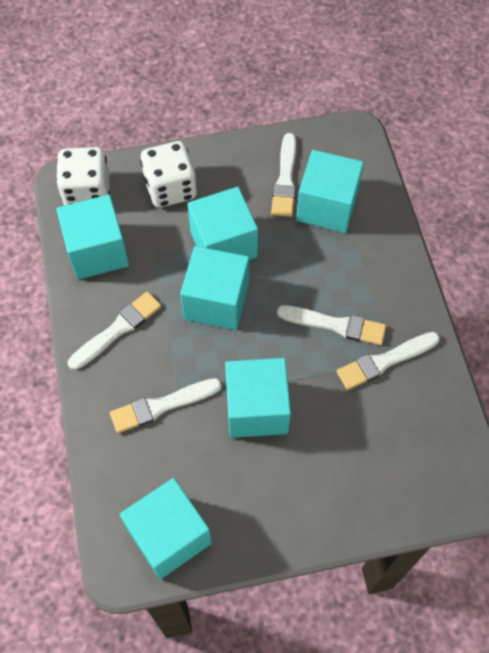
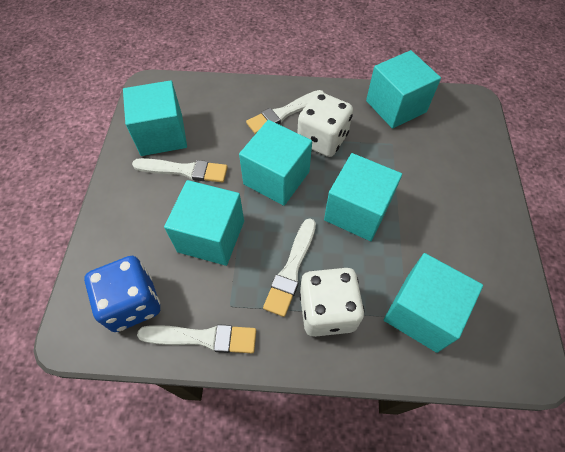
blue dice: none = 0 -> [84,256,160,332] = 1
white brush: [68,292,161,370] [110,378,222,433] [271,133,296,217] [277,305,386,345] [337,332,440,390] = 5 -> [132,158,228,182] [137,324,256,353] [246,90,324,134] [263,218,316,317] = 4

